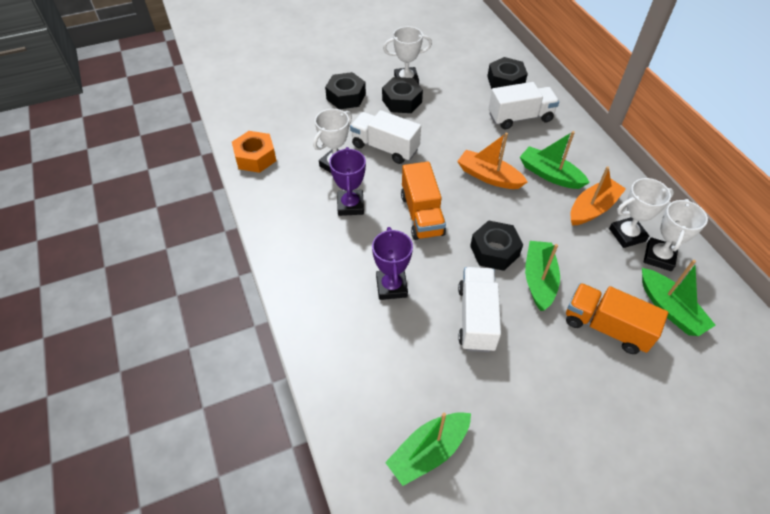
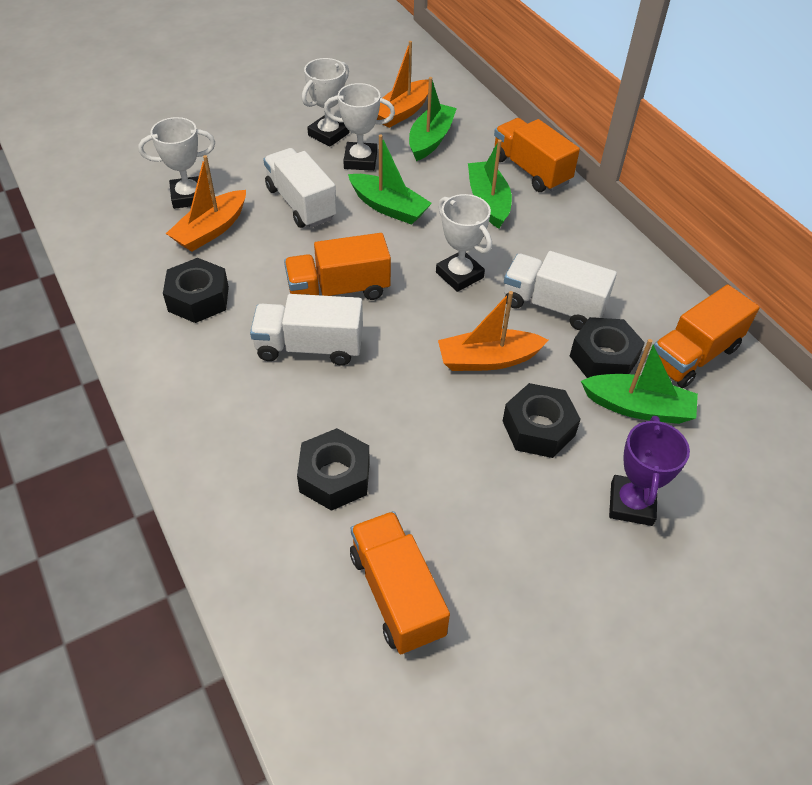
orange boat: [457,133,528,189] [570,166,626,226] = 2 -> [166,155,246,252] [377,41,429,128] [438,291,549,371] = 3
orange nut: [232,131,277,173] = 1 -> none = 0
orange truck: [401,162,446,240] [566,283,668,354] = 2 -> [284,233,391,300] [350,511,450,654] [493,118,580,192] [654,284,760,388] = 4
purple trophy: [329,147,366,216] [372,227,413,300] = 2 -> [609,416,690,526] = 1

